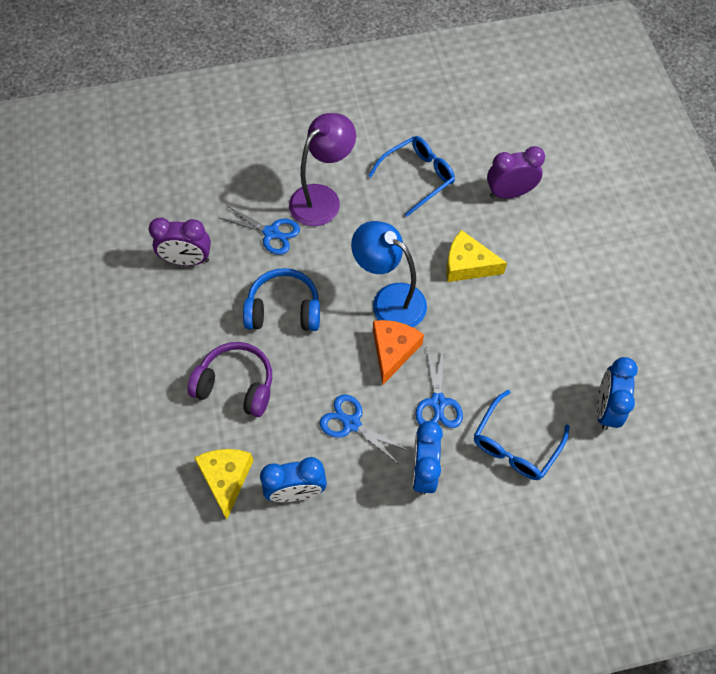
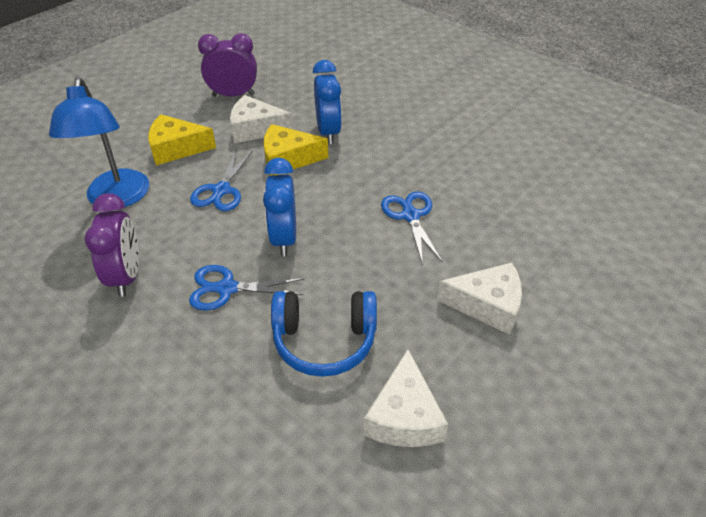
blue clock: [260,457,327,502] [412,421,443,495] [597,357,638,430] = 3 -> [263,158,296,256] [313,60,342,144] = 2
blue glasses: [368,136,455,217] [474,390,570,480] = 2 -> none = 0
orange cheese: [373,320,424,385] = 1 -> none = 0
purple headphones: [187,342,272,417] = 1 -> none = 0
purple lamp: [289,113,356,226] = 1 -> none = 0
white cheese: none = 0 -> [230,95,293,143] [364,349,448,447] [437,263,522,335] = 3

